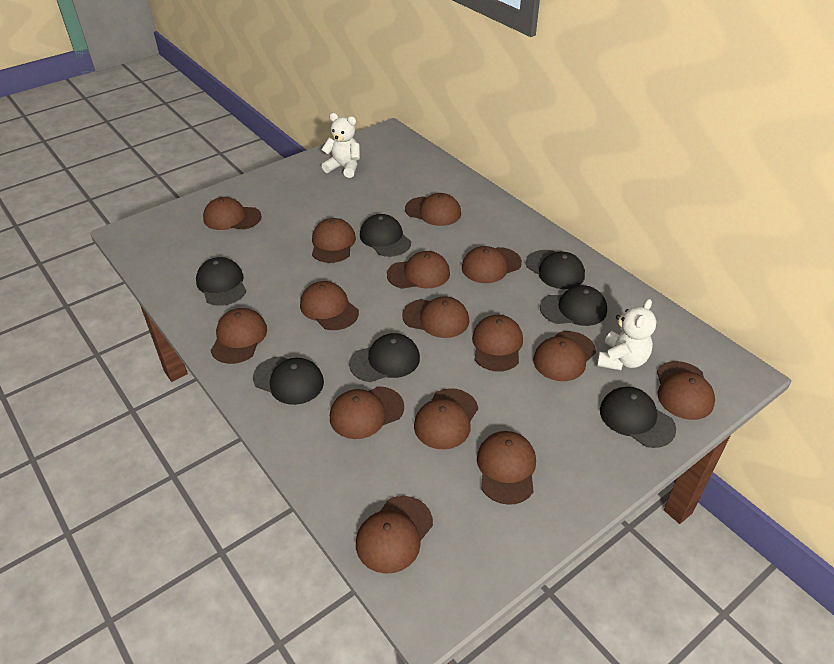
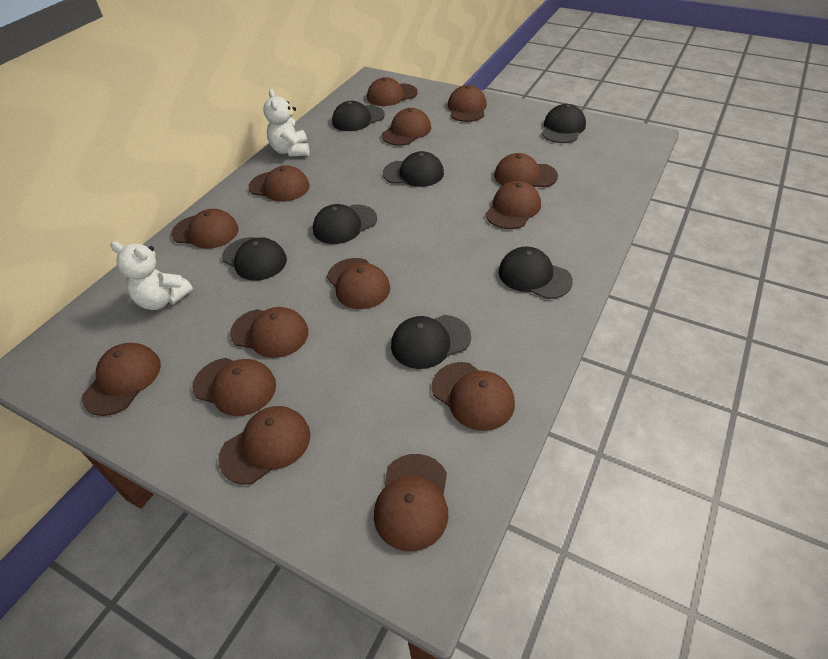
brown cap: [203,197,262,230] [211,308,267,364] [300,281,359,330] [312,218,356,263] [330,386,404,439] [356,496,433,574] [387,251,450,289] [402,296,469,338] [405,193,461,226] [414,388,478,449] [462,246,522,283] [472,315,523,372] [477,431,536,505] [533,331,596,381] [657,361,715,420] = 15 -> [82,343,161,416] [172,209,239,249] [192,358,276,416] [218,406,310,485] [230,307,308,358] [248,165,309,202] [327,258,390,309] [367,77,418,106] [374,454,448,551] [382,108,431,146] [432,362,515,431] [448,85,487,122] [485,181,541,229] [494,153,558,187] = 14

